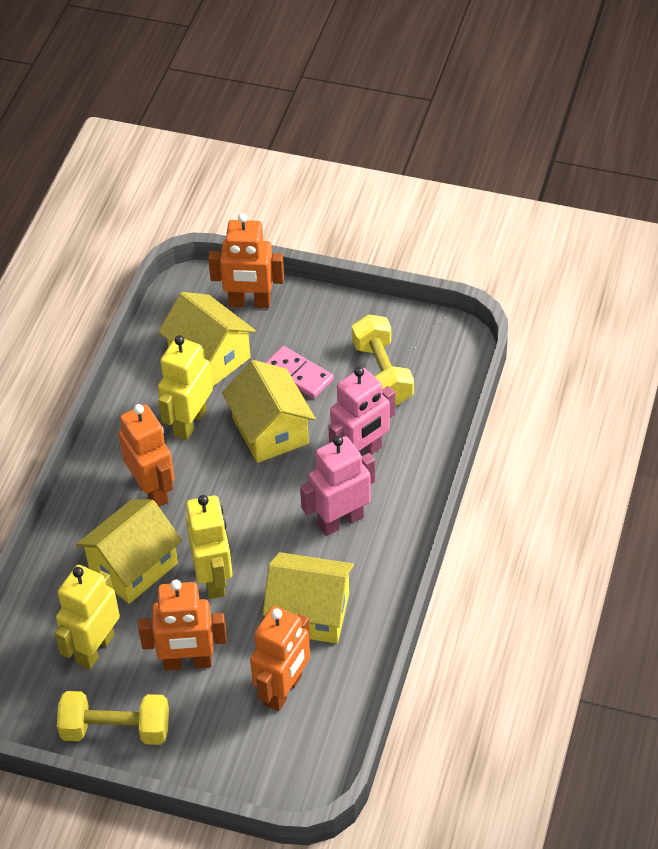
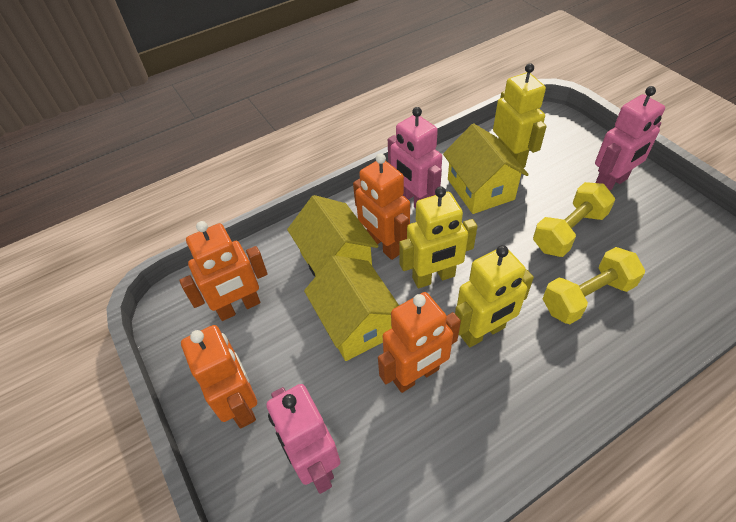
pink domino: [266,346,334,398] = 1 -> none = 0
pink robot: [300,436,375,536] [328,367,395,455] = 2 -> [266,384,340,494] [388,107,442,208] [595,86,665,191] = 3
yellow house: [76,499,182,604] [158,292,256,386] [222,360,316,463] [262,552,354,643] = 4 -> [287,195,379,276] [304,255,399,361] [443,123,529,214] = 3

